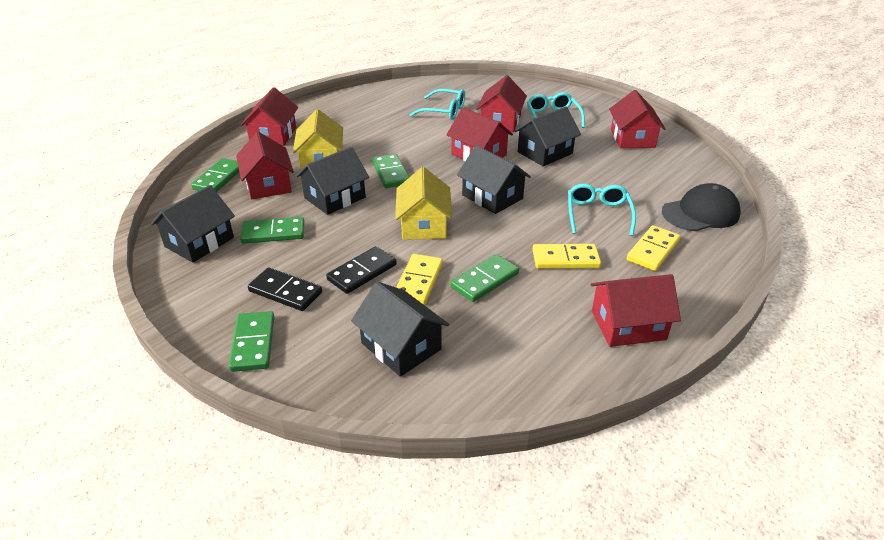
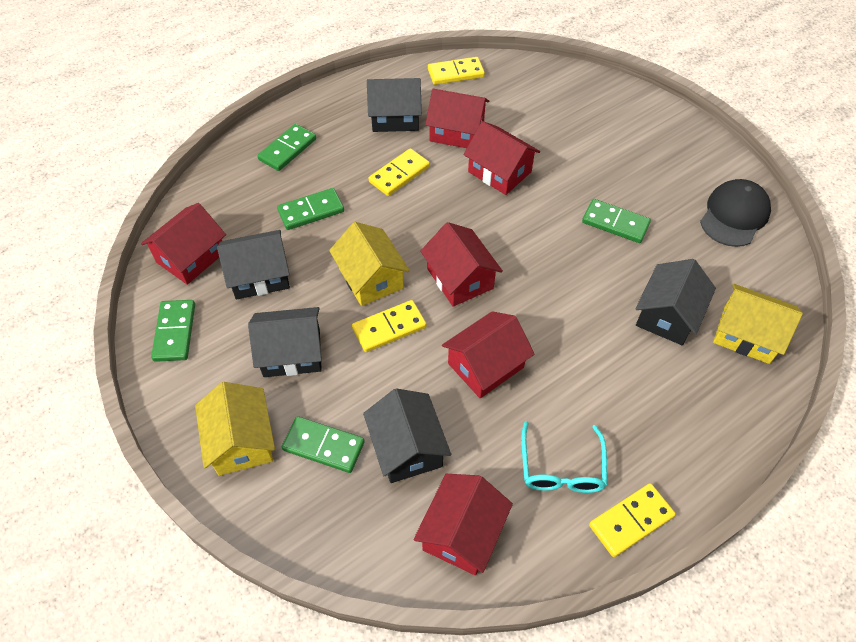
black domino: [248,268,322,311] [326,246,397,294] = 2 -> none = 0
turquoise glasses: [410,89,465,120] [527,92,585,128] [568,184,636,236] = 3 -> [521,421,607,493] = 1
yellow domino: [396,254,443,305] [532,244,601,269] [627,225,680,271] = 3 -> [352,300,427,352] [369,148,430,196] [428,57,485,85] [589,483,676,557] = 4
yellow house: [293,109,343,170] [395,167,452,240] = 2 -> [195,382,275,476] [329,222,410,306] [713,284,803,364] = 3

